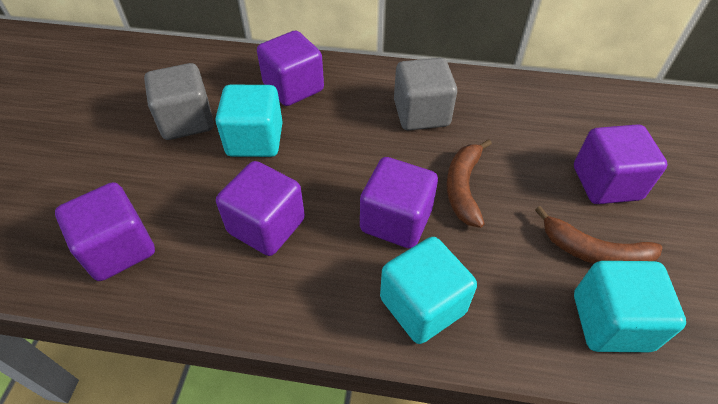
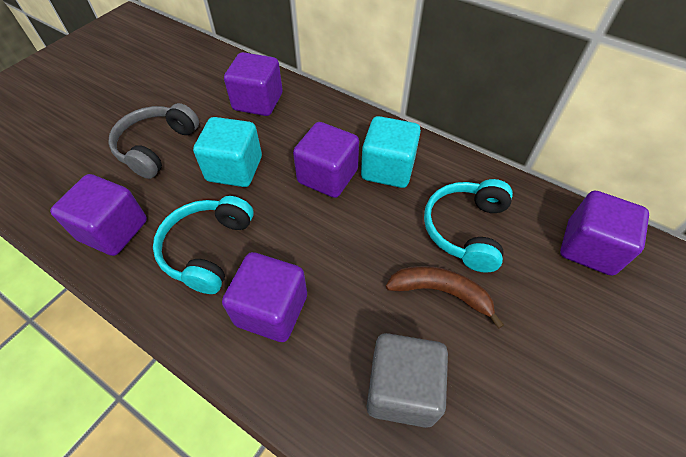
brown banana: [446,139,492,228] [535,206,663,264] = 2 -> [386,266,504,329] = 1
grey cube: [144,63,214,140] [394,58,457,130] = 2 -> [367,333,448,428] = 1
grey headphones: none = 0 -> [108,103,199,179] = 1
turquoise cube: [216,85,283,157] [380,237,477,344] [574,261,686,352] = 3 -> [193,117,262,187] [361,116,421,188] = 2
turquoise headphones: none = 0 -> [153,196,254,294] [424,179,513,273] = 2

